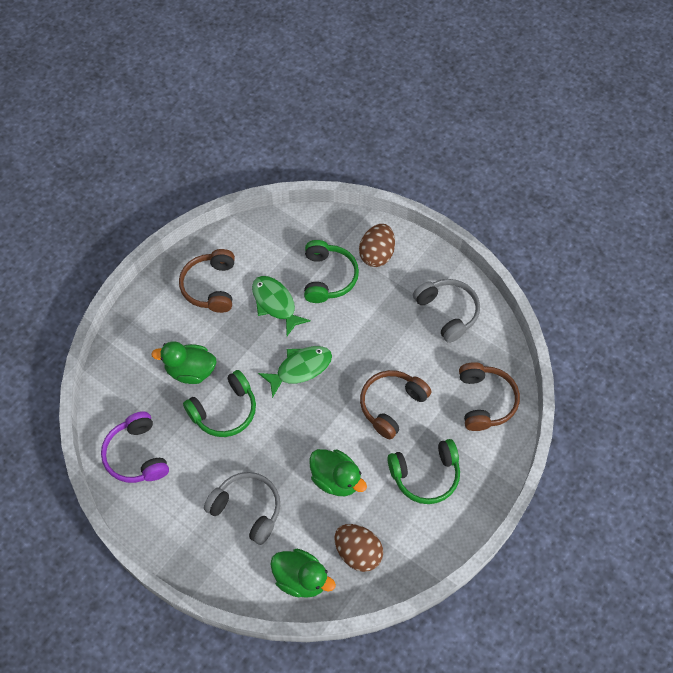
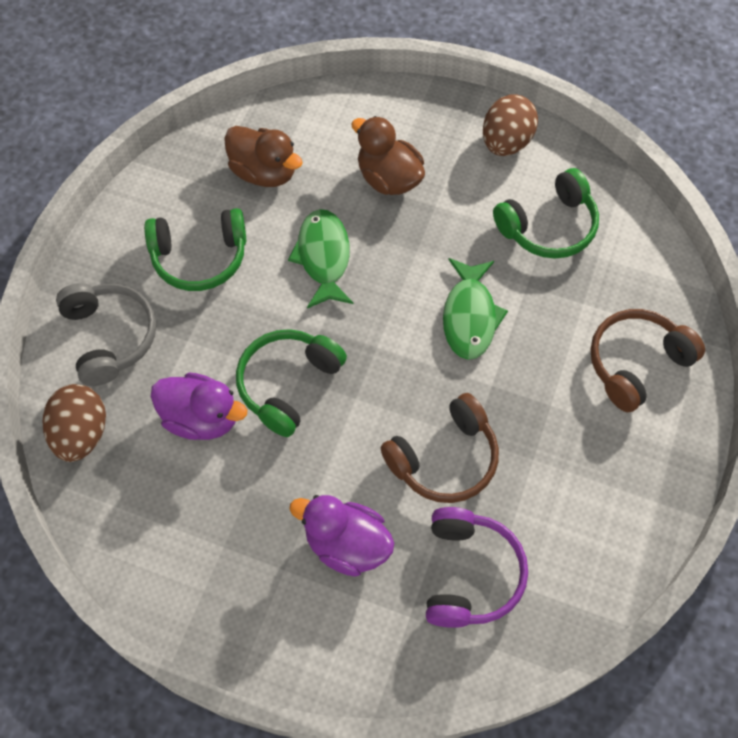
brown duck: none = 0 -> [224,126,303,187] [351,116,425,195] = 2
brown headphones: [179,249,235,313] [360,370,431,439] [459,362,520,431] = 3 -> [381,393,499,503] [590,309,705,412] = 2
green duck: [151,341,217,384] [270,549,336,598] [309,449,367,496] = 3 -> none = 0
grey headphones: [204,472,280,545] [413,279,480,343] = 2 -> [56,283,156,386] = 1
purple duck: none = 0 -> [151,373,247,440] [289,495,394,577] = 2

